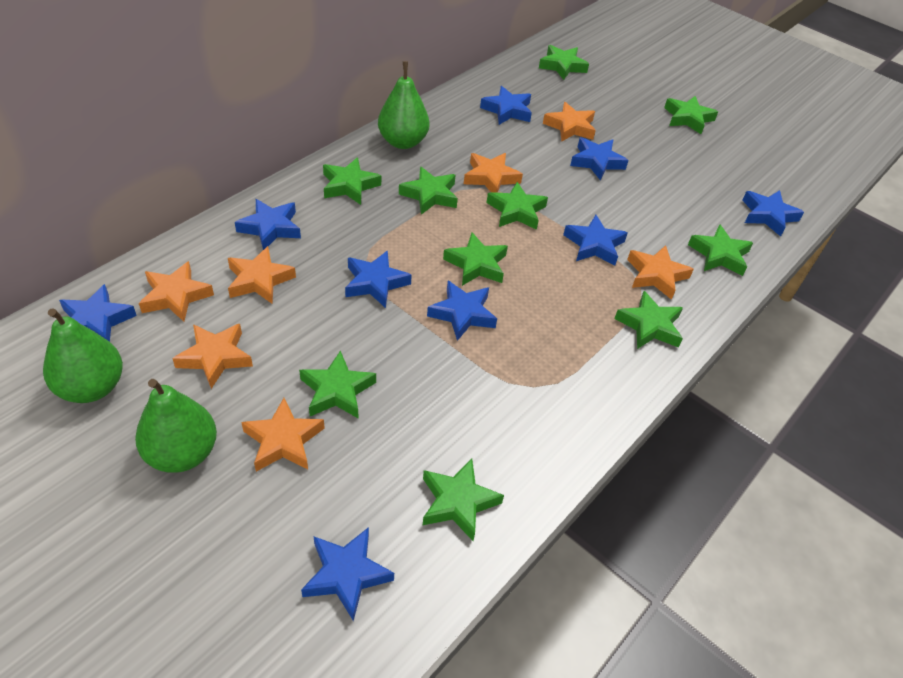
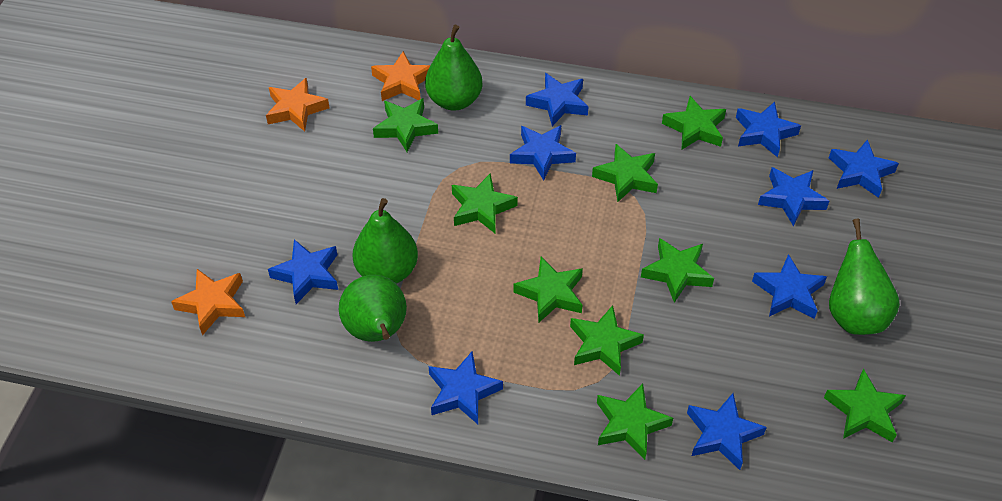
green pear: [43,308,123,403] [135,379,217,473] [378,61,430,149] = 3 -> [339,275,407,342] [353,198,418,284] [425,25,483,111] [829,219,900,335] = 4
green star: [299,350,376,419] [323,157,381,205] [399,167,458,215] [423,458,504,541] [443,232,508,286] [486,182,548,230] [539,45,589,80] [614,291,683,349] [664,96,718,134] [688,224,753,276] = 10 -> [373,98,438,152] [452,173,518,233] [513,257,583,323] [570,305,644,376] [592,144,658,202] [597,384,673,460] [641,238,714,303] [662,96,726,150] [824,369,906,443] = 9
orange star: [139,261,214,322] [172,324,253,389] [228,246,296,304] [241,398,325,472] [464,153,523,193] [543,102,596,142] [627,245,694,300] = 7 -> [171,269,245,336] [266,78,330,132] [371,51,431,101] = 3

